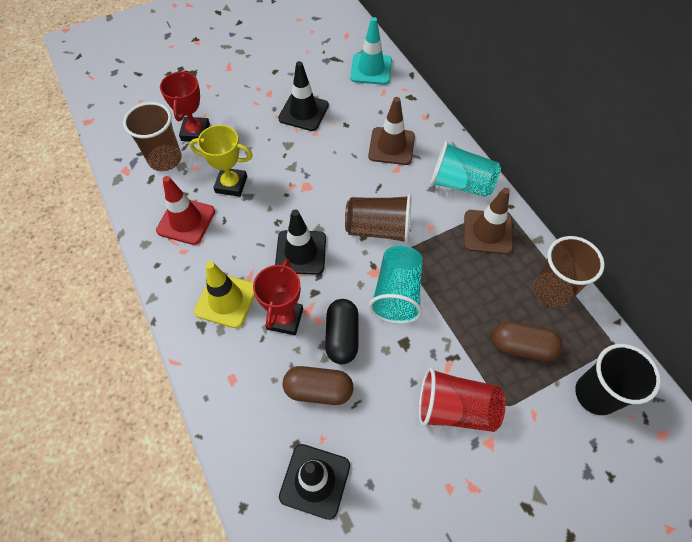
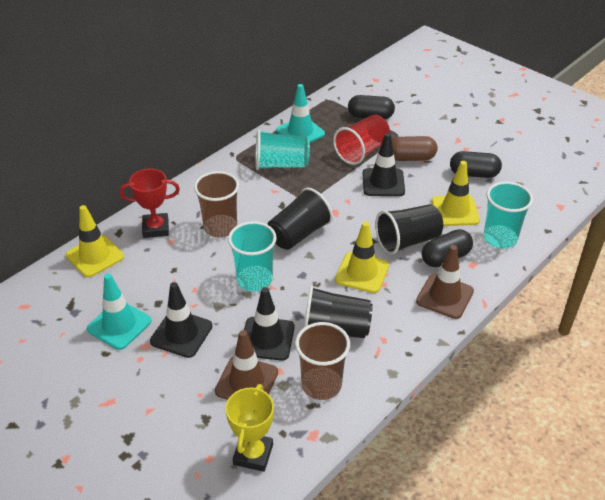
black capsule: [325,299,359,364] = 1 -> [348,95,395,119] [422,229,473,267] [450,151,502,178] = 3
black cup: [575,344,661,415] = 1 -> [267,188,333,250] [304,286,373,338] [375,204,443,255] = 3
brown capsule: [283,366,354,405] [492,321,563,361] = 2 -> [392,136,438,161] = 1
brown cup: [123,102,182,171] [345,195,411,244] [533,236,605,307] = 3 -> [194,171,239,237] [295,322,350,400] = 2
red traffic cone: [156,176,215,245] = 1 -> none = 0
red trophy: [160,70,210,141] [253,259,303,335] = 2 -> [119,169,180,238] = 1
turquoise cup: [369,245,423,324] [431,141,501,197] = 2 -> [228,221,277,292] [255,130,310,170] [483,181,533,249] = 3
turquoise traffic cone: [350,17,392,85] = 1 -> [87,274,151,350] [276,84,325,142] = 2
yellow traffic cone: [194,261,255,328] = 1 -> [66,205,124,277] [335,222,389,293] [432,161,480,226] = 3

